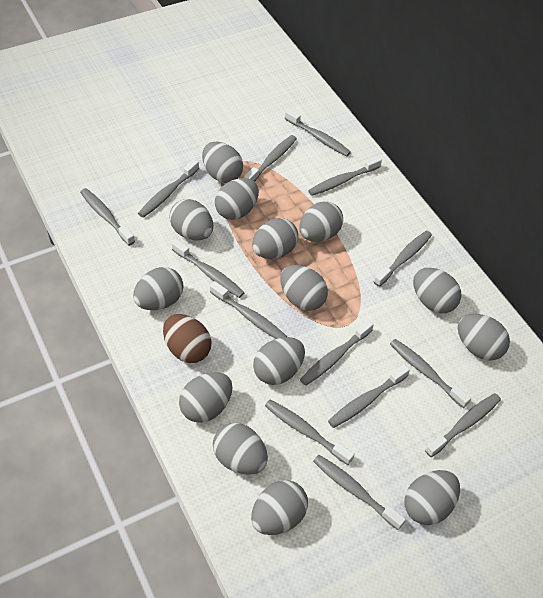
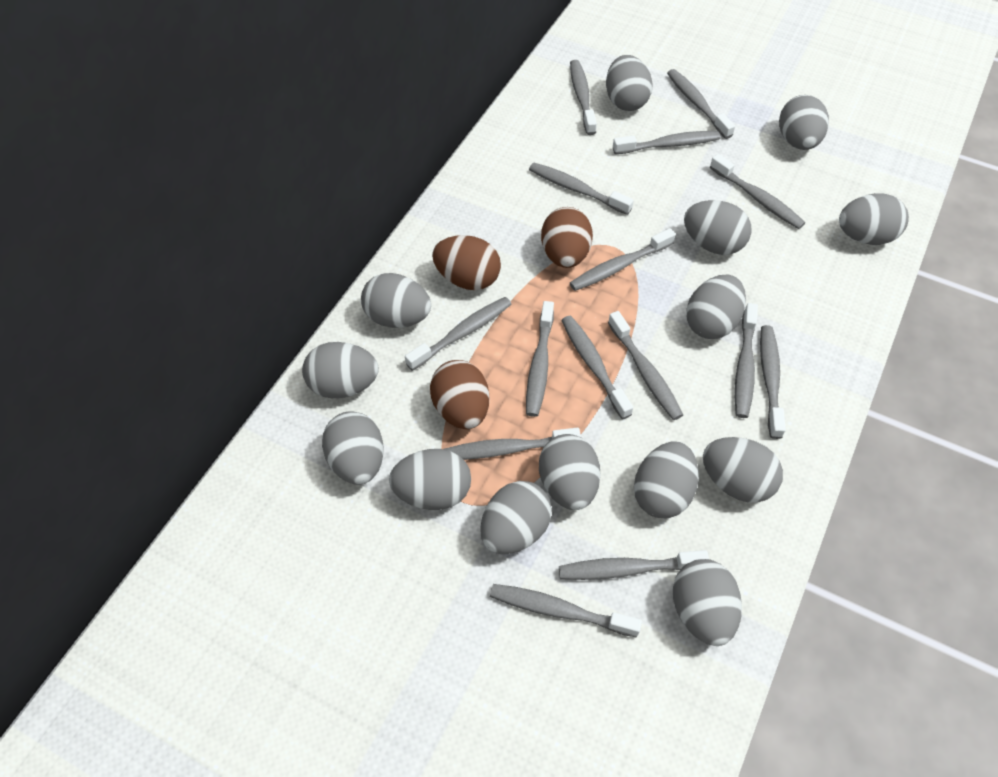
brown egg: [163,314,212,363] = 1 -> [430,360,489,429] [432,235,501,290] [541,207,593,268] = 3
grey toothbrush: [80,188,135,246] [138,159,199,218] [172,239,245,298] [210,281,287,339] [244,135,297,182] [265,400,354,465] [285,109,351,156] [300,320,374,386] [308,156,382,196] [313,455,406,530] [328,364,410,428] [374,231,432,287] [390,339,471,408] [425,393,501,457] = 14 -> [405,297,512,371] [444,428,581,460] [490,584,642,638] [526,301,554,417] [529,163,634,215] [559,550,709,580] [561,316,633,419] [570,60,597,135] [570,228,676,291] [608,311,683,420] [613,131,721,154] [667,69,735,139] [710,154,805,229] [735,303,758,418] [760,325,786,439] = 15

